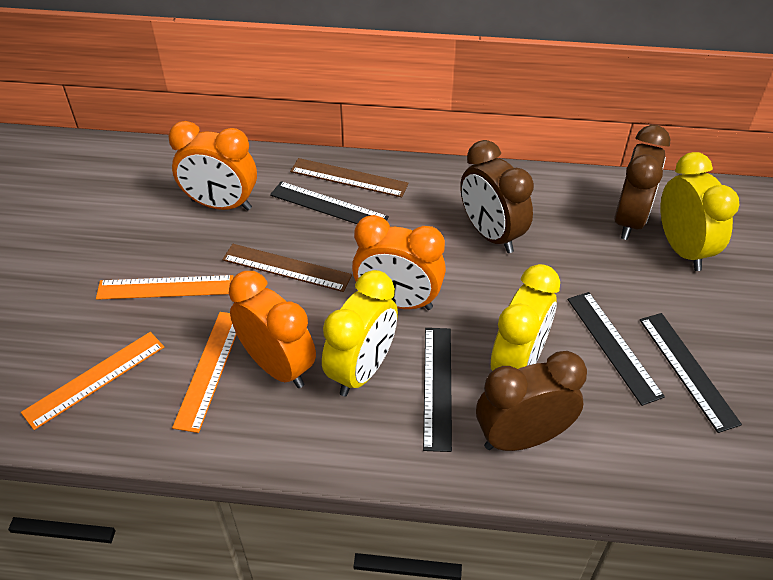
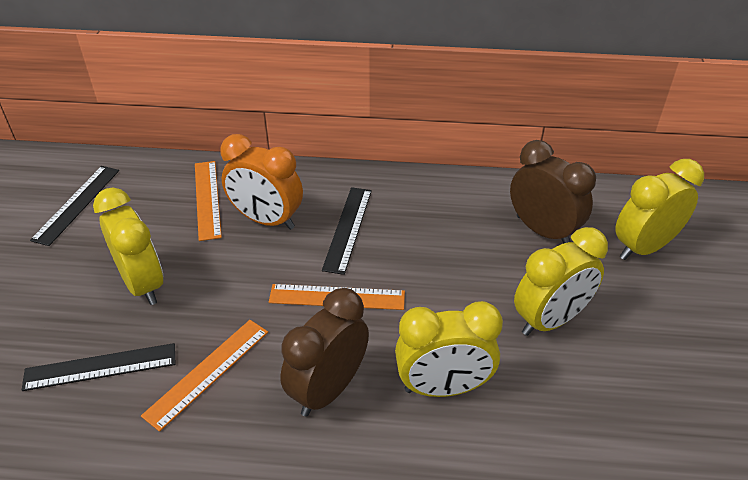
black ruler: [270,181,389,224] [423,328,452,452] [568,292,665,406] [640,313,742,433] = 4 -> [22,343,175,391] [30,166,119,246] [322,187,372,275] = 3
brown clock: [460,140,534,253] [476,351,587,451] [614,125,671,240] = 3 -> [280,288,369,417] [510,140,596,244] = 2
brown ruler: [222,244,352,292] [290,158,409,197] = 2 -> none = 0
orange clock: [168,121,257,211] [229,271,316,388] [352,215,446,310] = 3 -> [220,134,303,230] = 1
yellow clock: [322,270,398,396] [491,264,560,371] [661,152,740,271] = 3 -> [93,187,163,305] [395,301,503,397] [514,227,608,336] [615,159,704,260] = 4

